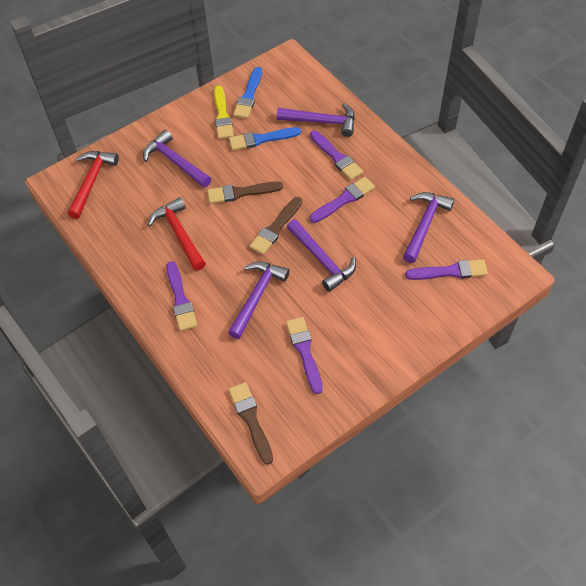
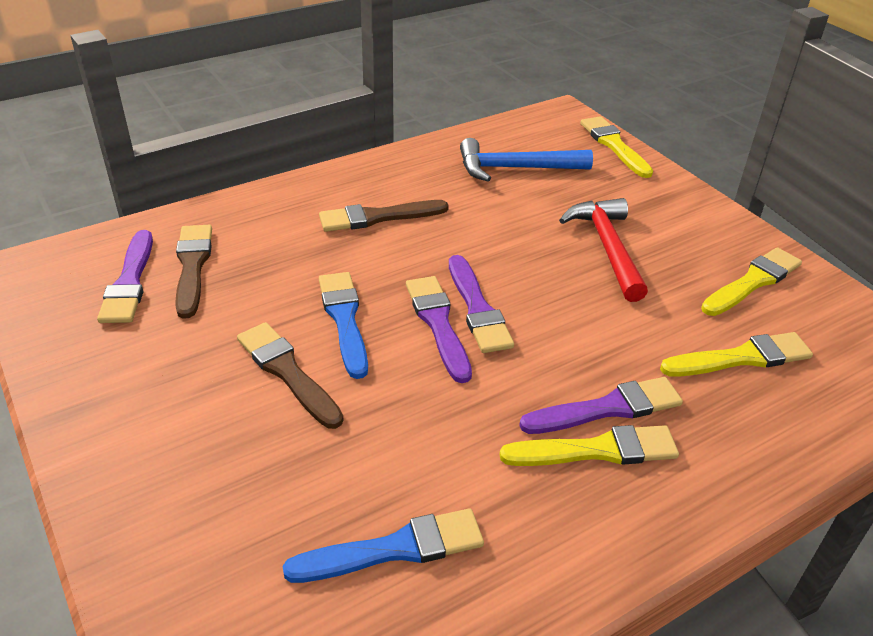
blue hammer: none = 0 -> [460,138,593,182] = 1
purple brush: [166,261,197,331] [286,317,323,394] [310,131,363,180] [310,177,375,223] [405,259,488,280] = 5 -> [97,230,153,323] [406,276,472,383] [449,255,514,353] [519,377,683,434] = 4
purple hammer: [143,130,211,187] [228,262,290,339] [277,103,355,137] [287,219,356,292] [403,192,454,263] = 5 -> none = 0
red hammer: [67,151,119,219] [148,197,206,271] = 2 -> [559,198,648,302] = 1
yellow brush: [214,86,234,139] = 1 -> [499,425,679,466] [581,116,653,178] [660,332,813,377] [701,247,802,316] = 4

